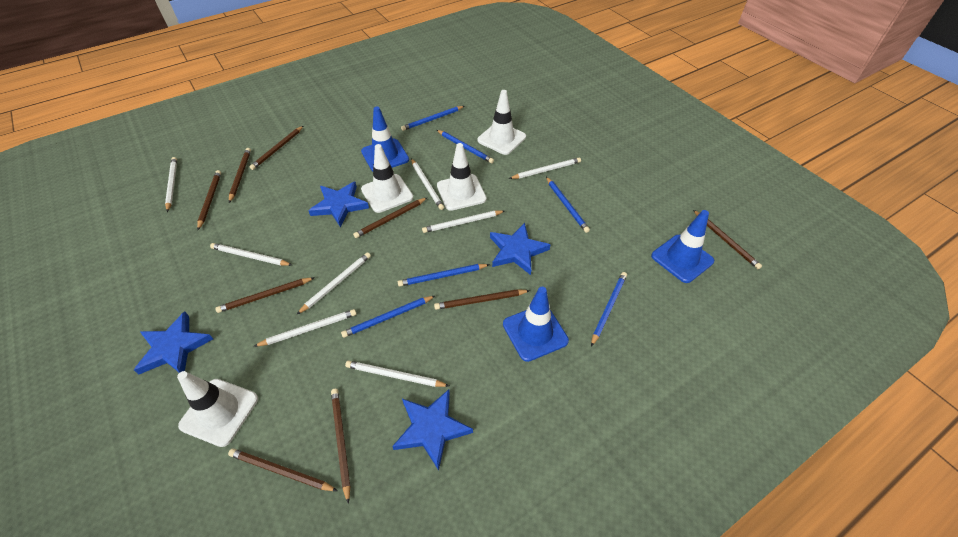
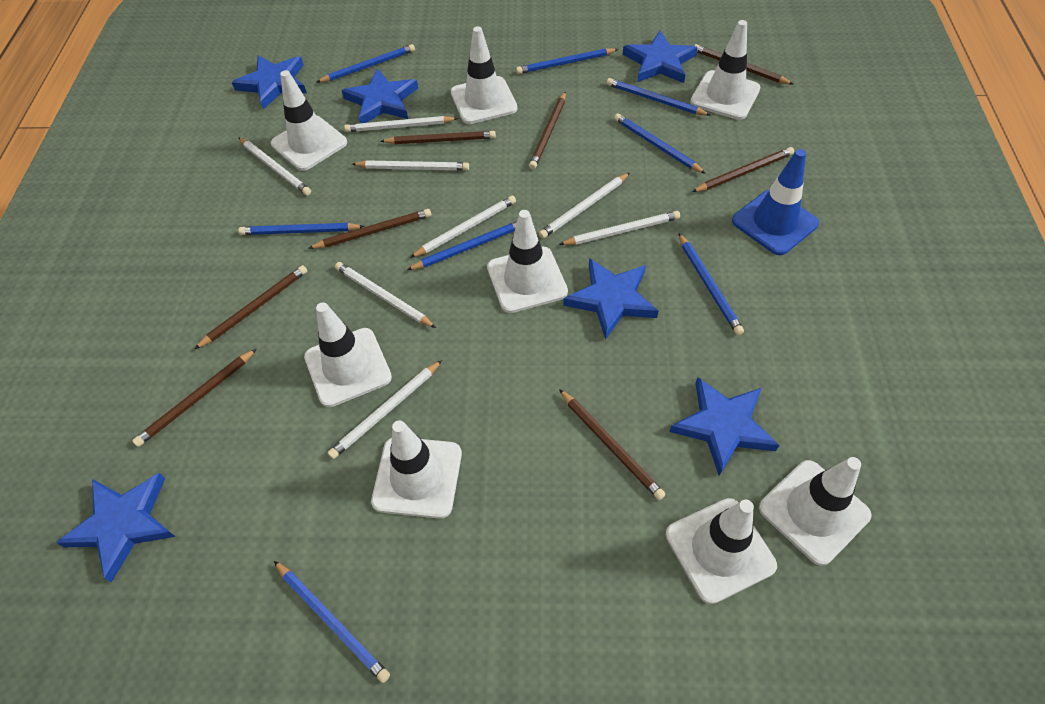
blue pencil: [341,296,435,338] [398,264,490,287] [401,106,464,131] [437,130,494,163] [546,177,590,233] [591,272,627,346] = 6 -> [238,223,365,235] [274,561,390,683] [317,44,415,82] [407,221,517,270] [516,48,618,74] [607,78,711,116] [614,113,706,174] [678,233,744,335] = 8
blue star: [134,312,213,374] [308,181,369,227] [392,389,473,471] [490,223,550,275] = 4 -> [56,473,175,583] [232,55,307,110] [341,68,418,123] [563,258,659,340] [623,31,698,83] [669,377,780,476] = 6
blue traffic cone: [361,106,409,172] [503,287,569,362] [651,210,714,283] = 3 -> [732,149,819,255] = 1
brown pencil: [197,170,221,230] [215,277,315,313] [228,448,337,491] [229,148,251,203] [249,126,303,170] [331,389,350,504] [353,198,427,238] [434,289,530,310] [693,210,762,269] = 9 -> [132,348,257,447] [195,265,307,349] [308,209,431,249] [380,131,496,144] [529,92,566,169] [559,389,666,500] [692,147,794,192] [694,44,794,85] = 8
white traffic cone: [177,371,258,447] [361,144,413,213] [437,143,487,211] [477,90,526,155] = 4 -> [271,70,347,171] [304,302,392,407] [371,420,462,519] [451,26,518,124] [487,210,568,313] [666,498,777,604] [690,20,760,120] [759,457,871,566] = 8

